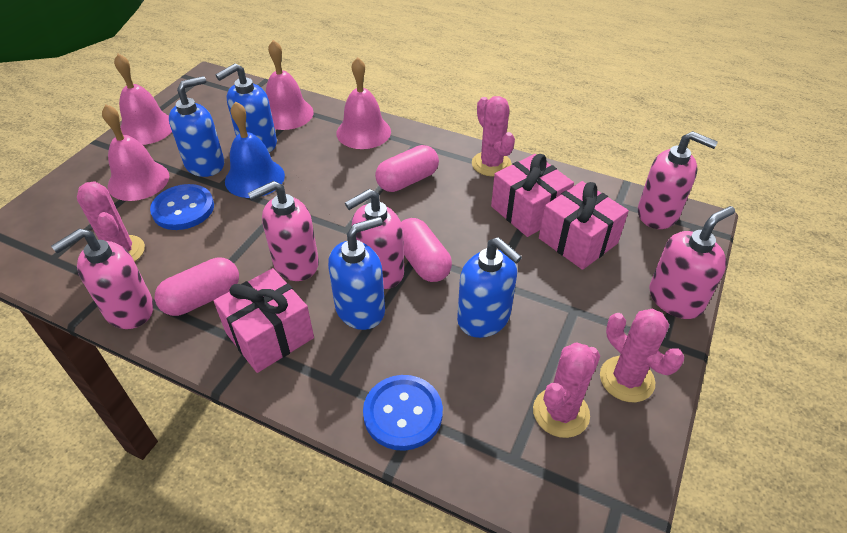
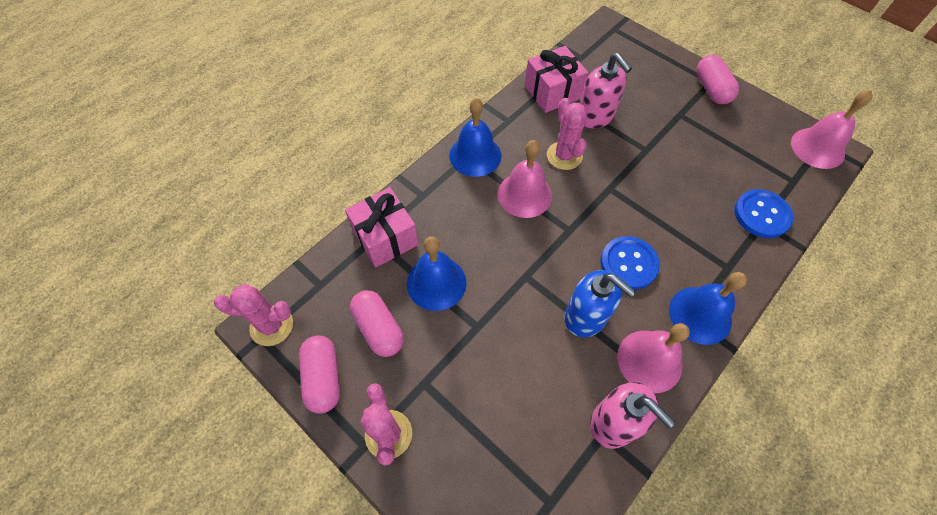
blue bell: [225,101,285,198] = 1 -> [407,237,467,311] [449,98,502,177] [669,272,747,345] = 3
blue soap dispenser: [169,76,224,177] [215,63,277,152] [328,217,385,330] [457,237,522,338] = 4 -> [564,270,636,337] = 1
pink bell: [102,104,169,201] [114,54,172,145] [266,40,314,130] [336,57,391,149] = 4 -> [498,140,552,218] [617,323,690,393] [791,90,873,169] = 3
pink cactus: [77,181,145,262] [472,96,515,177] [533,343,600,438] [600,309,684,402] = 4 -> [214,284,293,346] [361,383,412,465] [547,98,587,170] = 3
pink gift: [214,268,314,373] [491,154,574,237] [539,181,629,270] = 3 -> [345,187,419,268] [525,46,588,113] = 2
pink soap dispenser: [51,228,154,329] [248,181,319,281] [345,189,404,289] [638,131,718,229] [649,206,735,319] = 5 -> [580,53,632,129] [590,382,675,449] = 2

